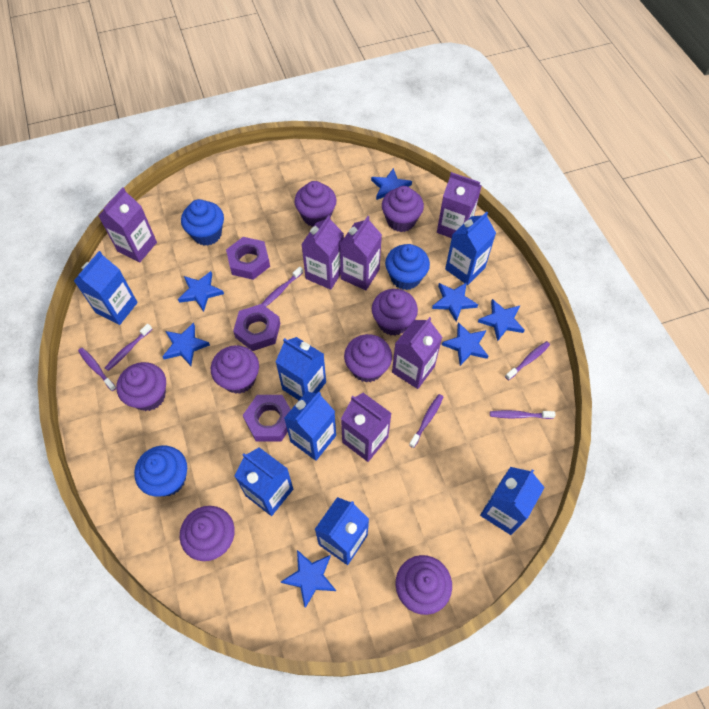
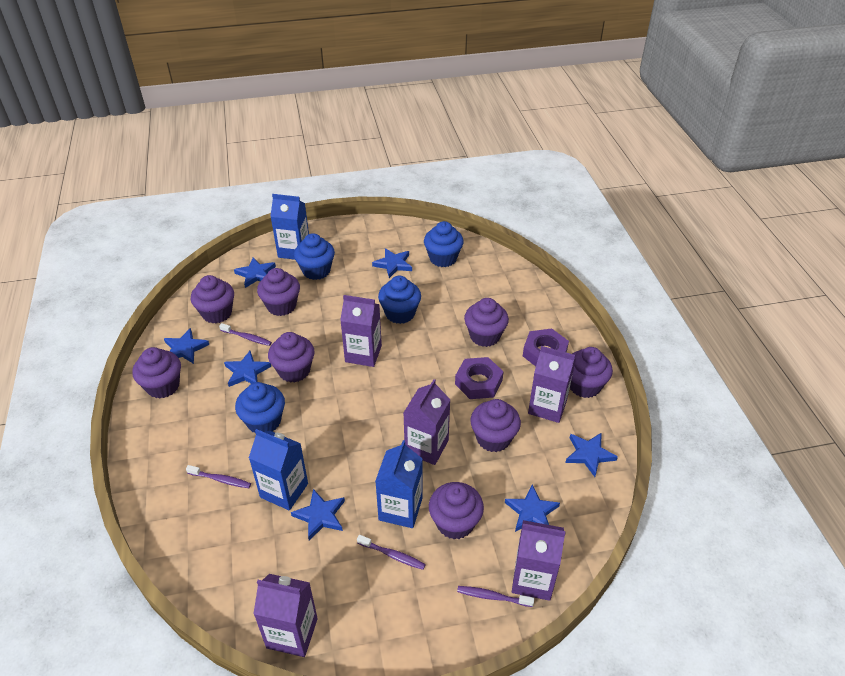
blue carton: [74,251,138,325] [235,447,293,516] [276,337,326,400] [284,392,336,461] [315,497,369,565] [445,211,496,285] [480,467,545,535] = 7 -> [249,429,308,511] [270,194,309,260] [375,440,423,528] = 3
blue cupcake: [134,445,187,497] [181,199,224,246] [385,244,430,290] = 3 -> [235,382,285,434] [294,233,335,280] [378,276,421,324] [424,221,464,267] = 4
purple carton: [99,188,157,262] [301,215,344,290] [340,216,382,290] [341,393,392,462] [392,317,442,389] [437,172,482,238] = 6 -> [253,574,318,657] [340,295,382,367] [404,379,451,465] [512,520,566,601] [528,346,576,423] = 5
purple nut: [226,237,270,280] [233,304,280,351] [243,395,291,442] = 3 -> [455,357,503,399] [523,328,569,366] = 2
purple toothbrush: [78,348,116,391] [105,324,152,371] [262,266,303,307] [409,394,443,448] [490,410,556,419] [505,341,550,380] = 6 -> [186,465,251,488] [219,323,272,346] [357,535,426,570] [457,586,534,607] = 4

